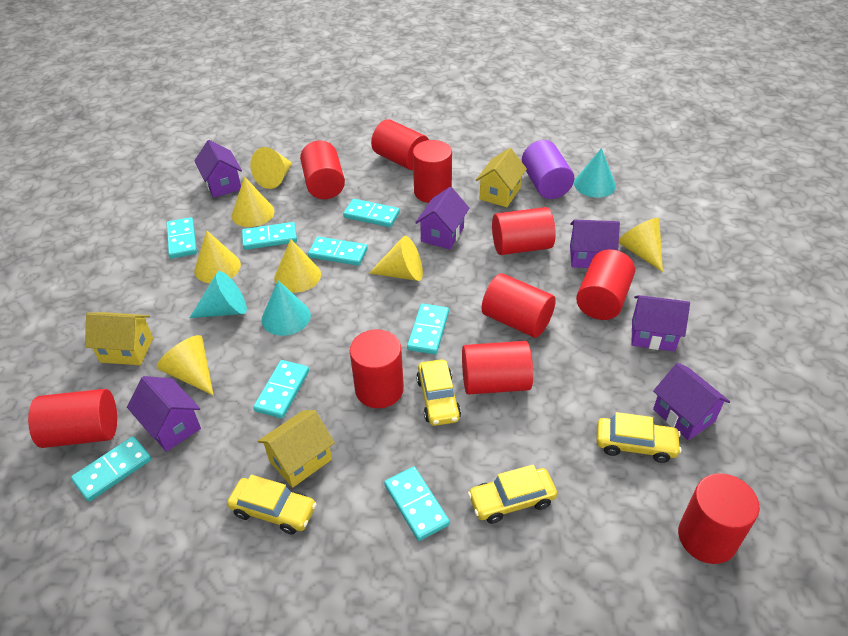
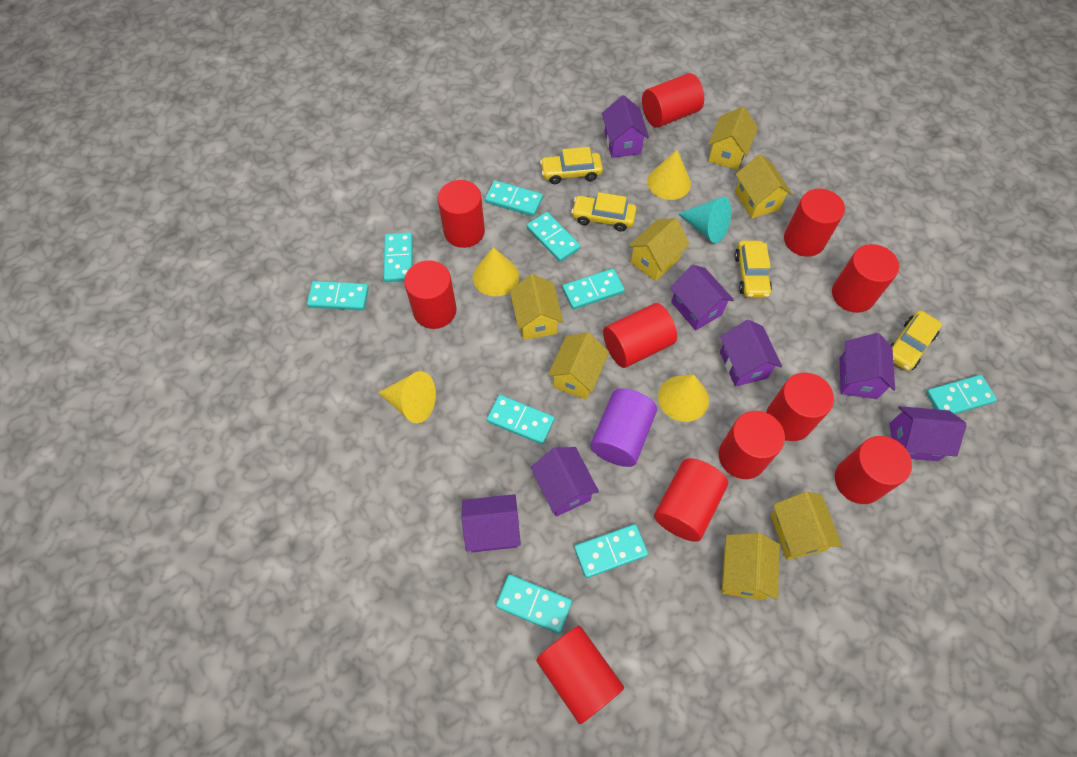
purple house: [127,376,201,452] [194,140,242,198] [415,187,469,250] [570,220,620,268] [631,295,690,352] [653,363,730,440] = 6 -> [462,494,521,552] [531,447,599,516] [602,95,649,158] [670,265,734,331] [720,320,782,387] [840,333,895,399] [889,406,967,461] = 7
red cylinder: [28,389,117,448] [300,141,345,199] [350,330,404,408] [371,119,429,170] [413,140,452,203] [462,341,533,395] [482,273,556,338] [492,207,556,255] [576,249,635,320] [678,473,760,564] = 10 -> [404,260,457,329] [438,180,485,248] [536,626,624,724] [603,303,677,368] [642,73,704,128] [654,458,728,542] [719,411,785,479] [766,373,834,441] [784,189,845,257] [832,244,899,313] [835,436,912,504] = 11
turquoise cone: [190,271,247,318] [261,280,311,336] [574,148,616,198] = 3 -> [678,197,731,244] = 1
turquoise domino: [71,436,151,502] [166,217,197,259] [242,222,297,250] [253,360,309,419] [308,236,368,266] [343,199,400,227] [384,467,450,541] [407,303,449,354] = 8 -> [307,281,369,310] [384,233,413,282] [485,180,543,216] [487,395,555,444] [496,574,572,634] [527,212,581,262] [562,269,625,310] [574,524,648,578] [926,375,997,414] = 9
yellow cone: [157,335,214,395] [194,231,241,283] [232,177,275,227] [250,147,292,189] [274,239,321,293] [369,236,423,281] [619,218,663,272] = 7 -> [378,371,436,423] [473,247,519,297] [647,150,691,200] [658,374,709,422] = 4
yellow house: [85,312,153,365] [258,410,335,488] [476,148,527,207] = 3 -> [510,274,563,340] [548,332,609,400] [628,218,690,281] [708,107,758,170] [721,533,780,601] [735,154,792,219] [771,492,842,560] = 7

